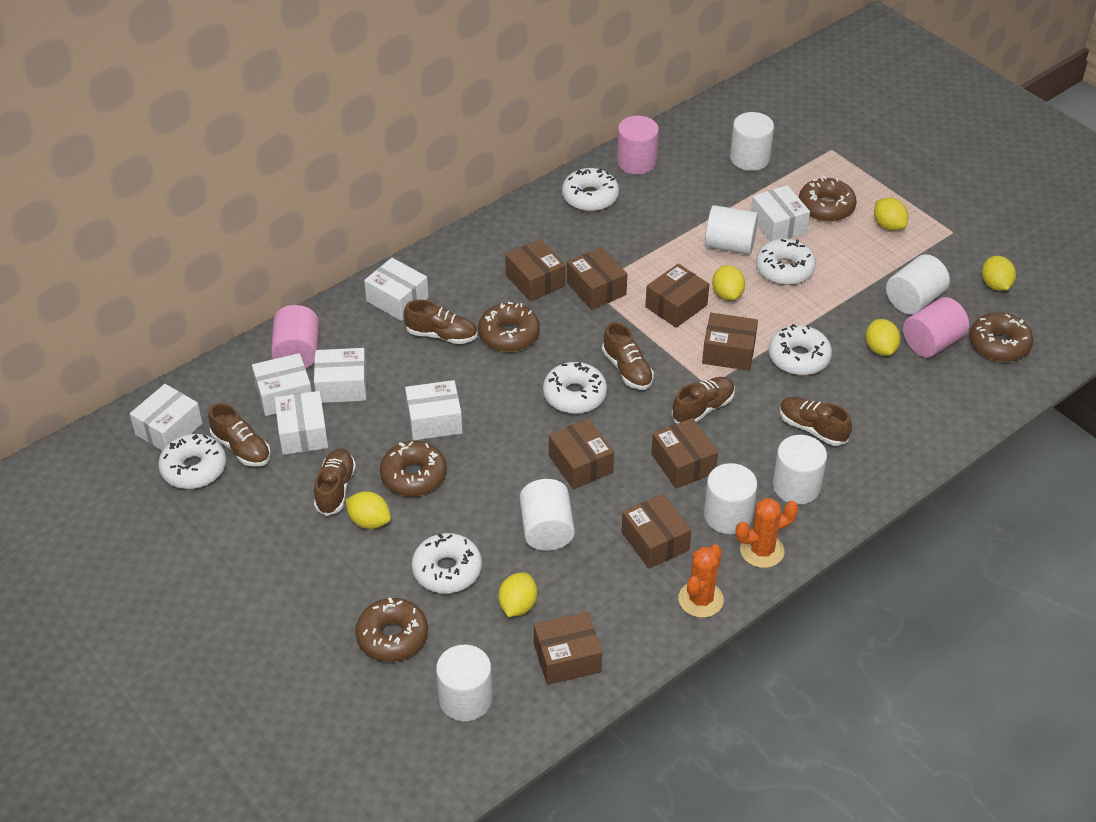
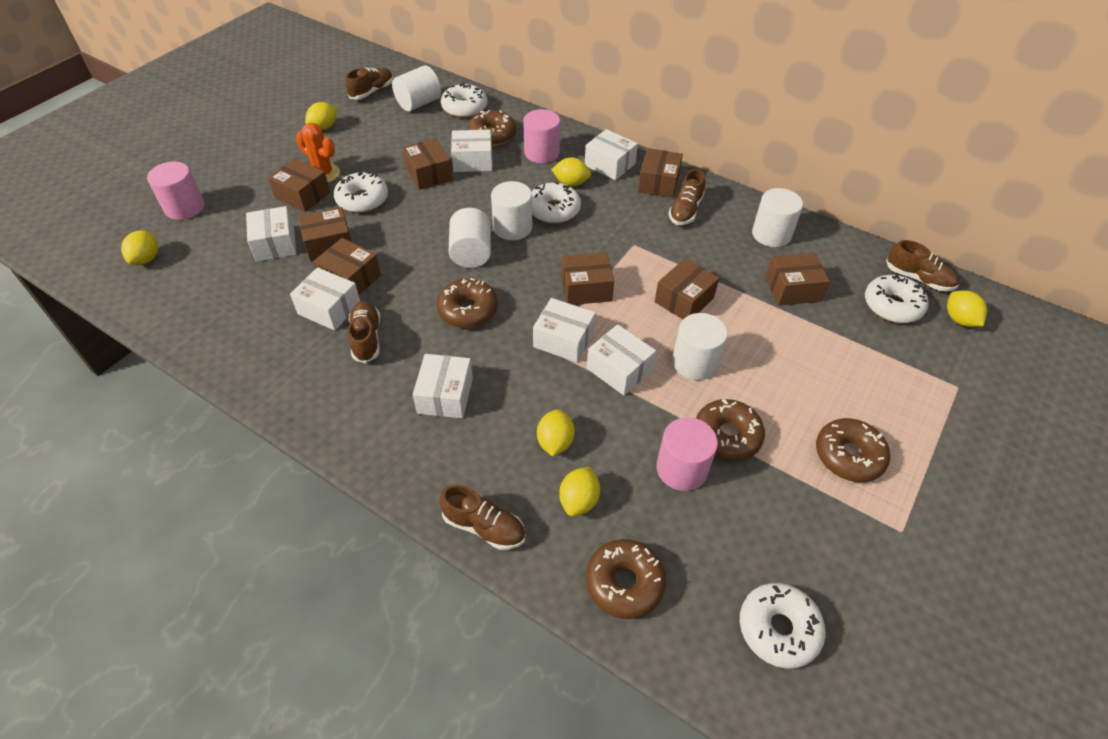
brown shoe: [208,403,271,467] [314,449,356,516] [404,300,477,344] [602,322,654,390] [671,377,735,424] [779,397,852,446] = 6 -> [345,68,393,100] [348,301,380,363] [439,485,526,550] [668,169,705,225] [886,240,959,291] = 5
orange cactus: [678,544,724,618] [735,498,799,568] = 2 -> [296,123,340,182] = 1
white cylinder: [436,645,492,721] [520,479,575,551] [704,463,757,534] [705,205,758,254] [730,112,774,171] [773,435,827,505] [886,254,950,314] = 7 -> [392,65,441,111] [449,208,491,268] [491,181,532,240] [672,313,728,380] [752,188,803,247] = 5
white donut: [158,434,226,489] [412,533,482,594] [543,362,607,414] [562,168,619,212] [756,239,816,285] [769,324,832,375] = 6 -> [334,172,388,213] [441,83,488,118] [532,181,581,224] [740,583,826,669] [865,275,929,323] = 5

